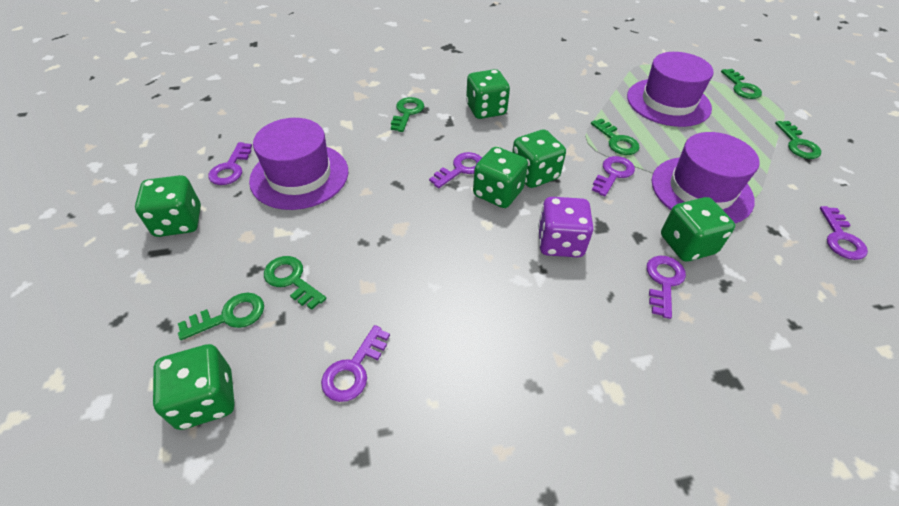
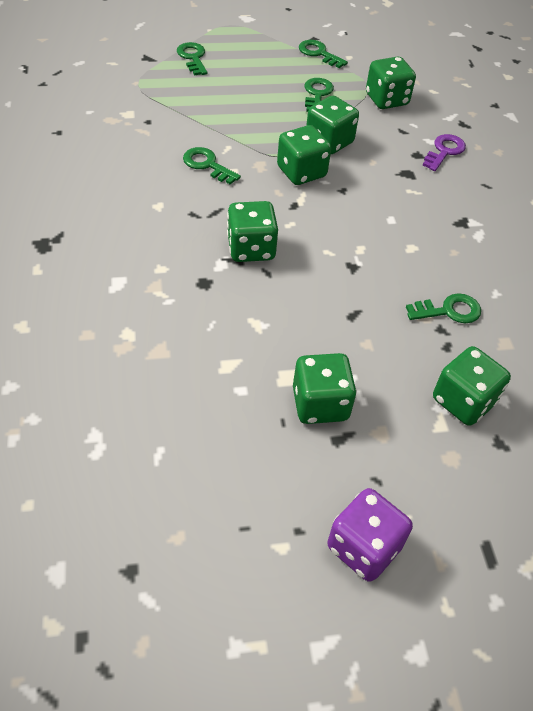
green key: [178,293,264,340] [264,256,326,310] [391,97,424,132] [591,119,639,155] [721,69,762,99] [775,121,821,159] = 6 -> [177,42,207,76] [183,147,241,185] [299,40,348,68] [304,78,334,112] [406,293,481,323] = 5
purple hat: [249,118,348,210] [627,52,714,127] [652,132,759,223] = 3 -> none = 0
purple key: [208,142,252,185] [321,325,390,402] [429,152,482,188] [592,156,635,196] [647,256,686,319] [820,206,868,260] = 6 -> [422,134,466,171] = 1

